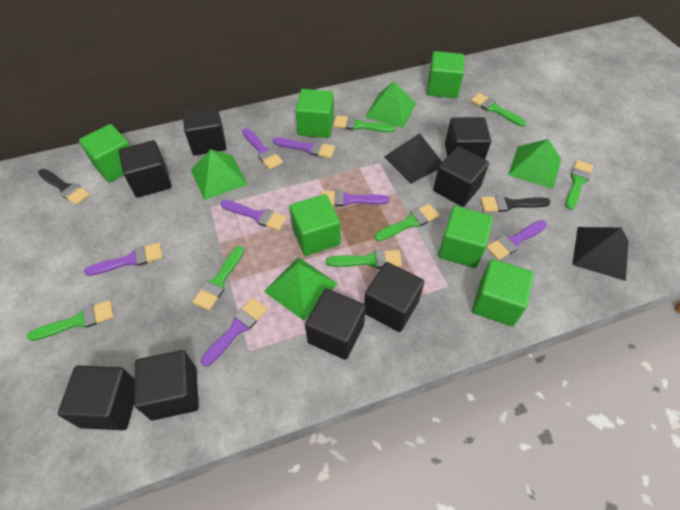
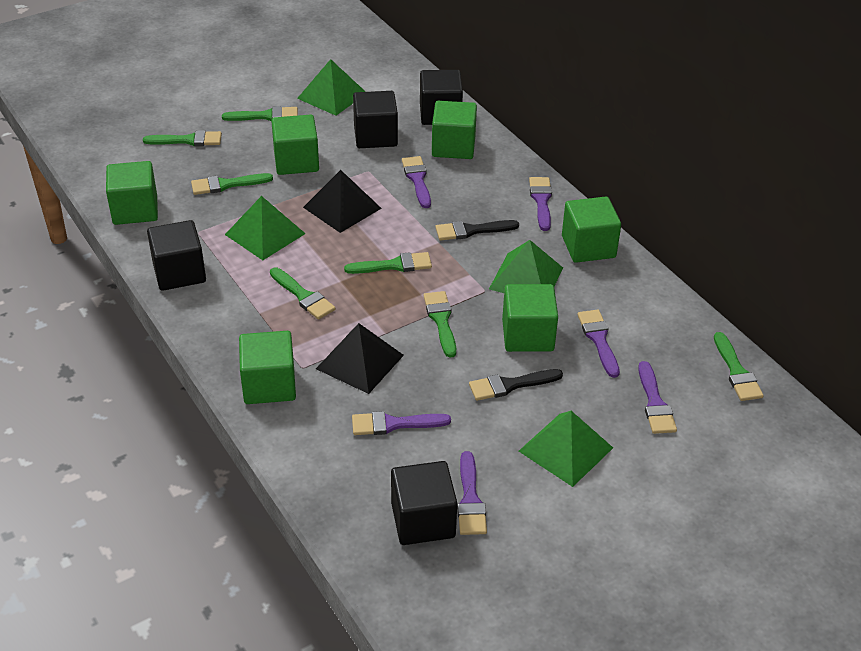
black cube: [58,365,135,430] [119,140,172,198] [134,350,199,420] [182,103,227,156] [305,289,366,360] [364,262,424,332] [433,146,489,207] [445,117,491,159] = 8 -> [147,220,206,291] [353,91,398,148] [391,461,457,545] [420,70,463,125] = 4
purple brush: [84,243,163,276] [201,298,267,366] [221,200,287,231] [242,128,283,169] [273,137,335,158] [321,190,389,207] [486,220,547,260] = 7 -> [352,411,451,435] [402,156,431,208] [457,451,487,535] [529,177,552,231] [577,310,620,378] [638,361,677,434] = 6

